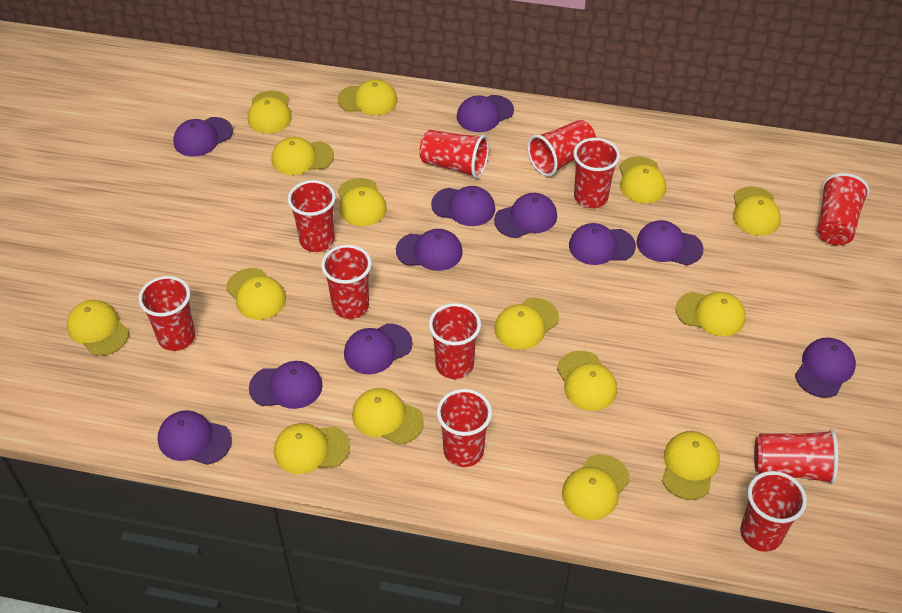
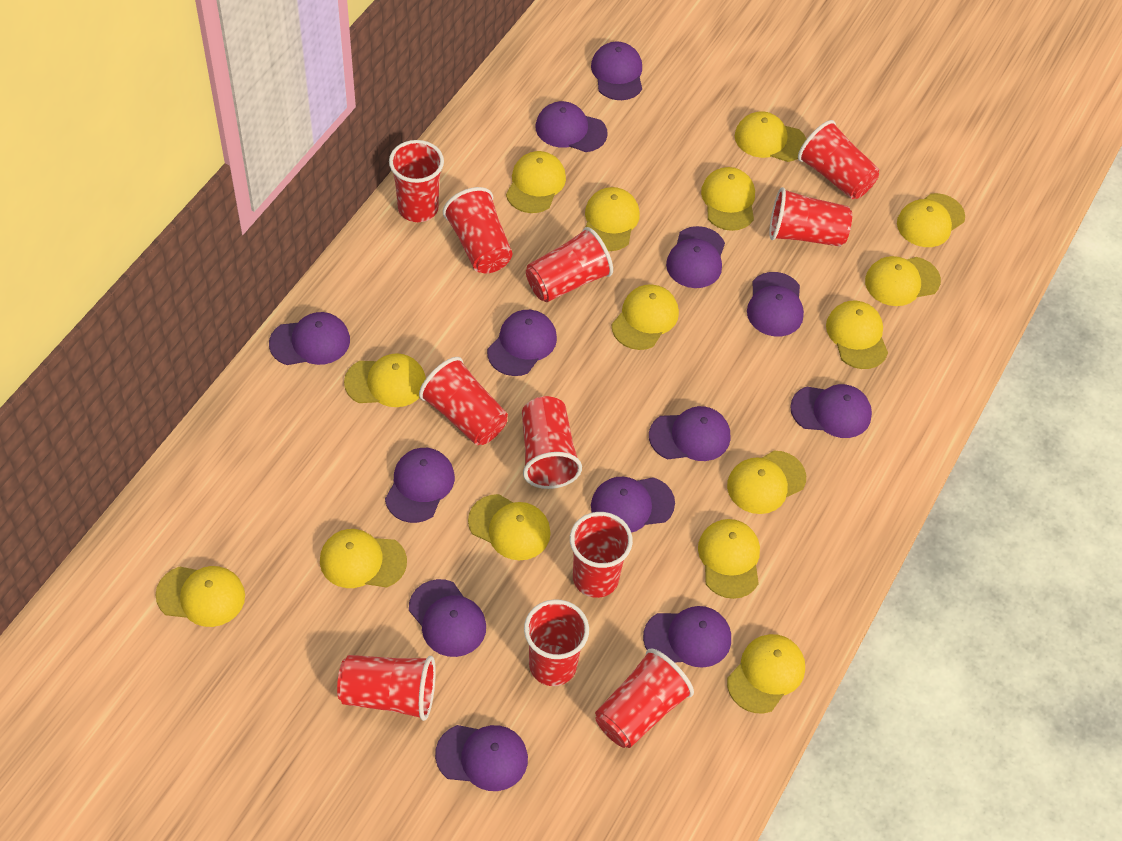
purple cap: [158,410,232,465] [173,117,233,157] [249,361,323,409] [344,323,413,374] [396,229,463,271] [431,186,495,226] [457,95,514,132] [494,193,557,238] [569,223,636,265] [637,220,704,265] [795,337,856,398] = 11 -> [269,312,350,365] [385,448,455,523] [409,579,486,657] [435,725,528,791] [487,310,557,376] [536,101,608,152] [591,42,642,100] [591,477,675,533] [643,606,731,668] [649,406,730,461] [666,226,725,288] [747,272,804,336] [790,384,872,438] = 13

